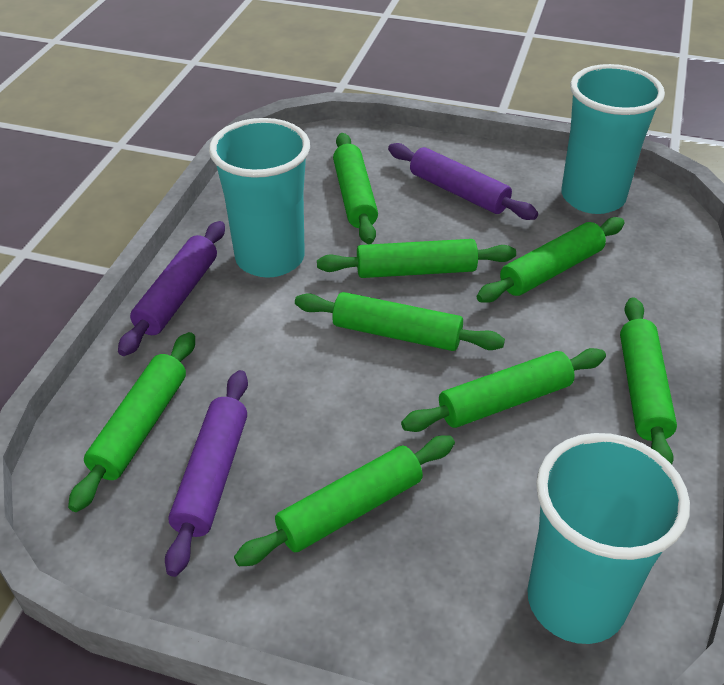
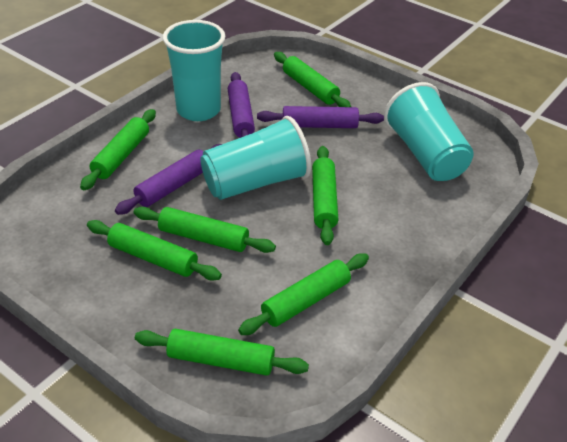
green rolling pin: [68,332,195,512] [234,436,455,566] [295,292,505,351] [317,239,516,278] [333,133,378,244] [401,348,606,432] [477,217,625,303] [620,297,677,464] = 8 -> [80,109,156,190] [87,220,222,281] [134,207,276,253] [135,329,309,376] [238,254,369,335] [274,52,351,107] [312,146,338,245] = 7

